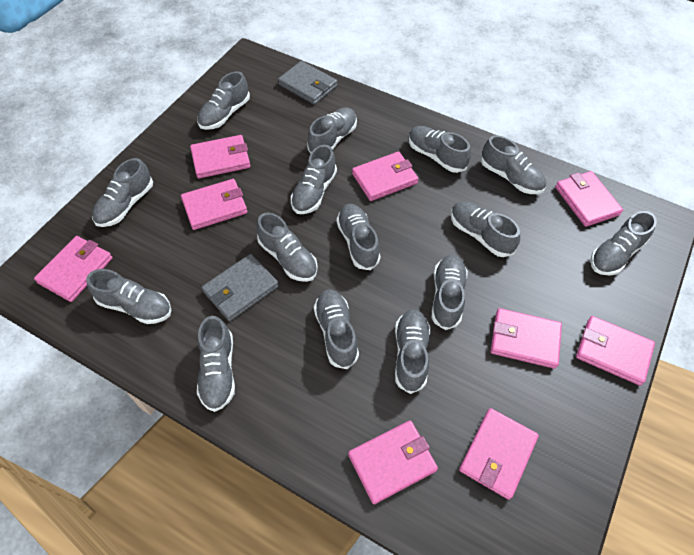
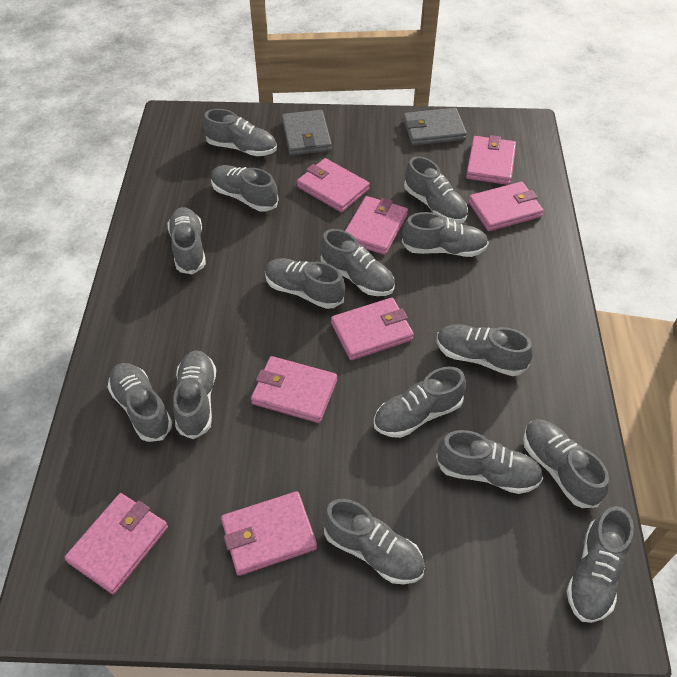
pink wallet: [34,236,113,302] [181,179,247,230] [190,135,250,179] [348,421,438,504] [352,151,419,201] [459,408,539,500] [490,308,562,369] [555,171,623,227] [576,316,655,386] = 9 -> [64,493,168,594] [221,491,317,576] [251,356,337,423] [297,158,370,213] [331,297,414,360] [345,196,408,255] [466,135,516,185] [468,182,544,231] = 8

